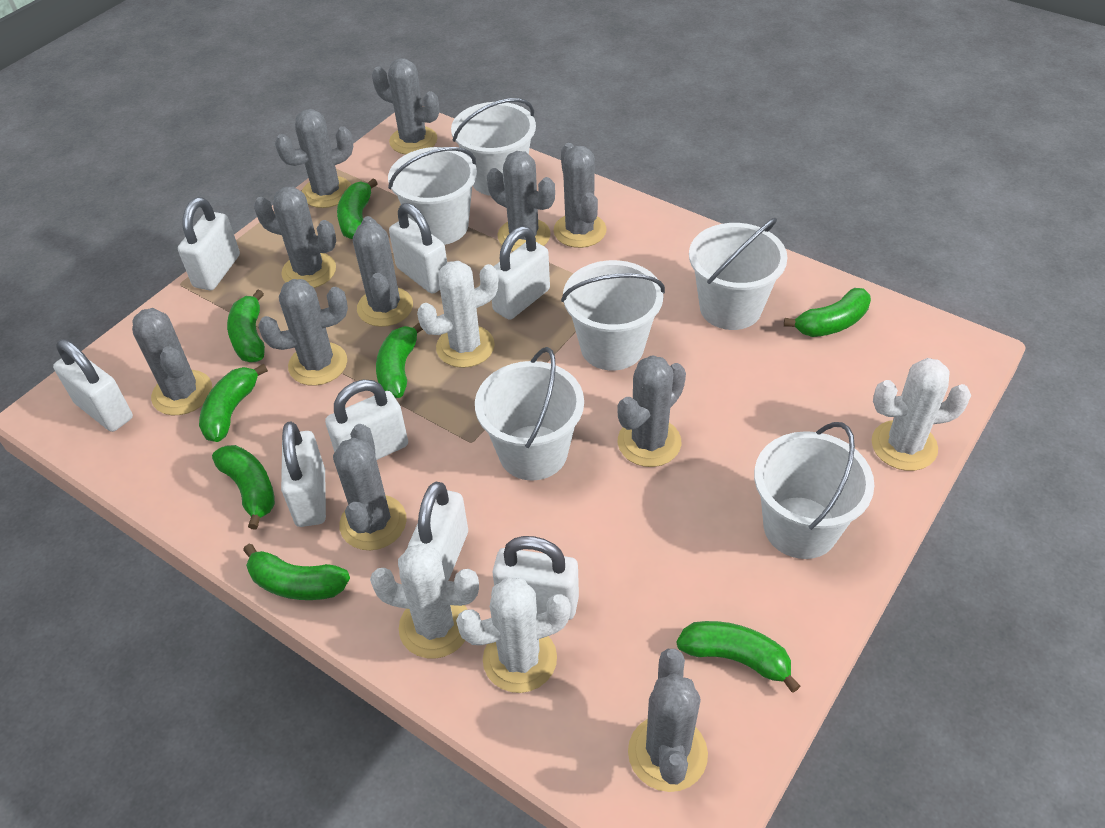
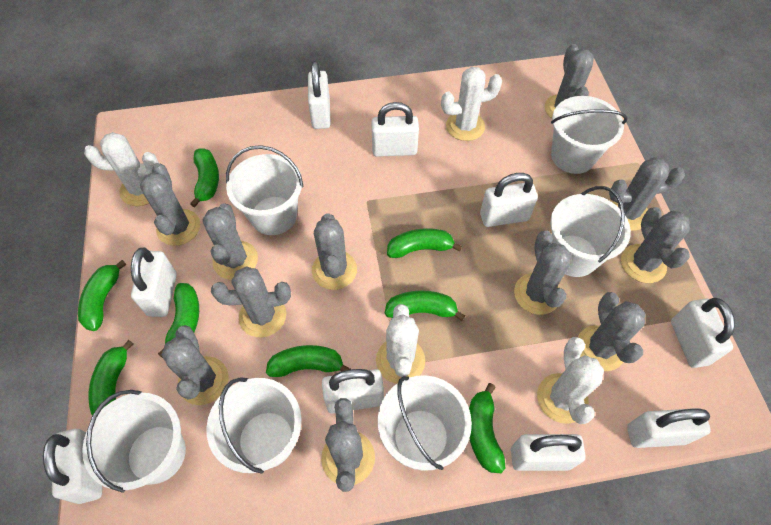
white padlock: [53,339,133,432] [178,197,240,290] [281,422,326,527] [325,380,408,460] [389,203,447,294] [408,482,468,581] [492,226,550,320] [492,536,579,620] = 8 -> [43,429,102,504] [131,248,177,317] [308,61,331,129] [322,369,384,413] [371,102,419,157] [480,173,538,227] [511,434,586,471] [627,408,711,448] [671,298,735,368] = 9

